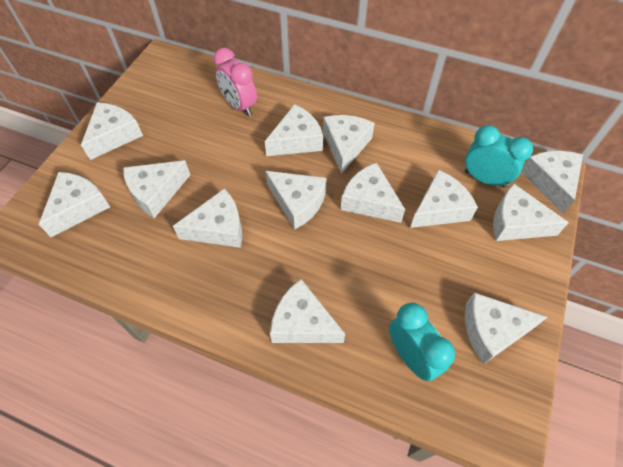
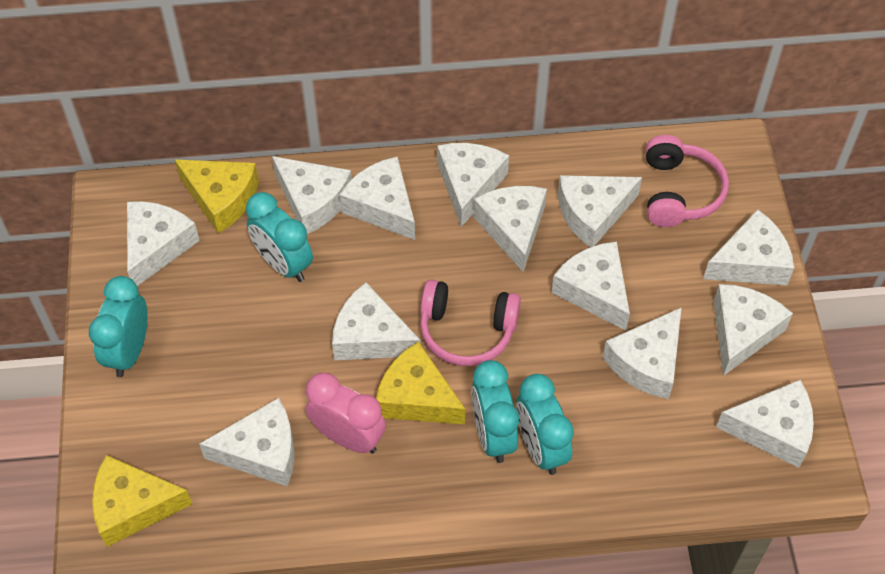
pink headphones: none = 0 -> [420,279,521,366] [646,135,729,227] = 2
turquoise clock: [389,303,455,381] [465,125,533,188] = 2 -> [89,276,147,377] [246,192,313,282] [471,360,519,463] [516,374,574,475] = 4
yellow cheese: none = 0 -> [92,455,192,547] [174,159,259,233] [376,342,466,424] = 3

